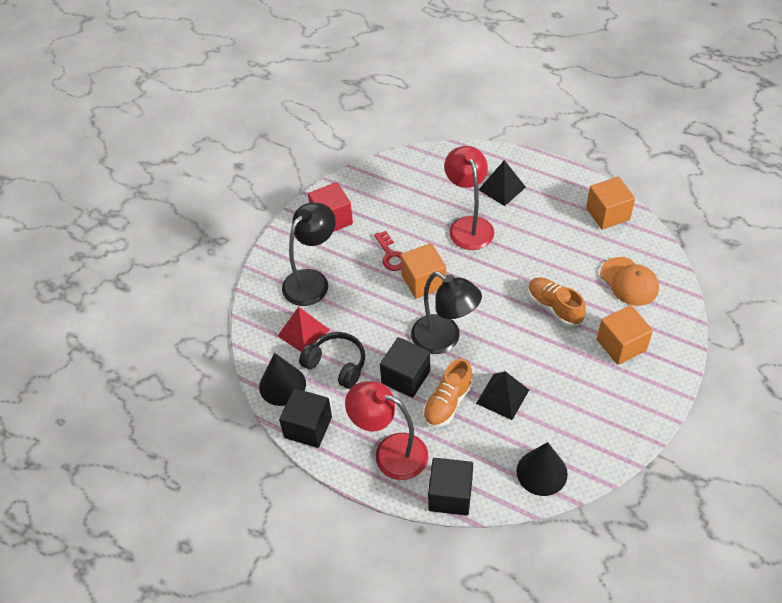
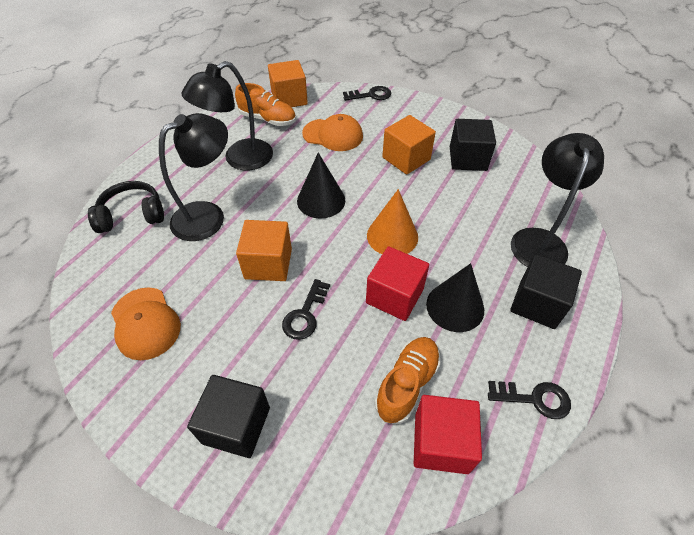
black key: none = 0 -> [282,279,330,340] [343,86,391,101] [488,381,571,419] = 3
black lamp: [282,203,336,306] [411,272,482,354] = 2 -> [159,113,228,241] [181,61,273,170] [511,133,604,267] = 3
black pyramid: [476,371,529,420] [478,160,526,206] = 2 -> none = 0
orange cap: [600,257,659,306] = 1 -> [111,287,181,360] [302,114,363,151] = 2
orange cone: none = 0 -> [367,189,418,254] = 1
red cube: [308,182,353,232] = 1 -> [366,246,429,321] [414,395,482,474] = 2
red key: [374,231,402,271] = 1 -> none = 0
red lamp: [345,381,428,480] [444,146,494,250] = 2 -> none = 0
red pyramid: [278,307,330,352] = 1 -> none = 0

